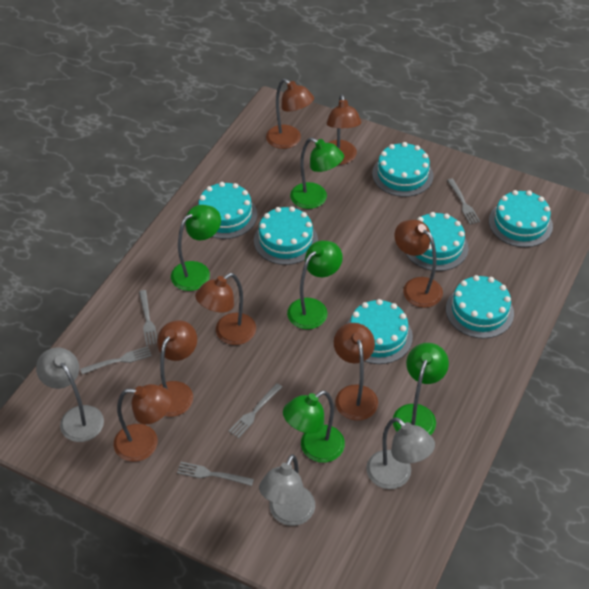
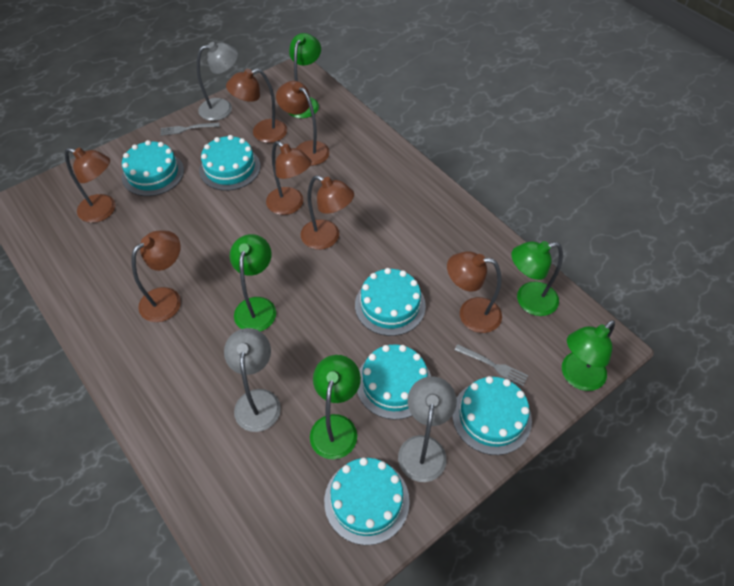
grey fork: [80,346,152,374] [139,290,157,346] [177,462,254,486] [228,383,282,438] [447,178,480,225] = 5 -> [160,122,220,136] [455,344,528,386] = 2
turquoise cake: [198,182,257,239] [254,206,318,265] [346,299,413,364] [372,142,433,197] [406,212,468,271] [446,275,514,339] [489,190,553,247] = 7 -> [122,140,184,196] [199,135,260,191] [324,457,410,545] [355,268,426,336] [357,344,431,420] [452,376,532,455] = 6

